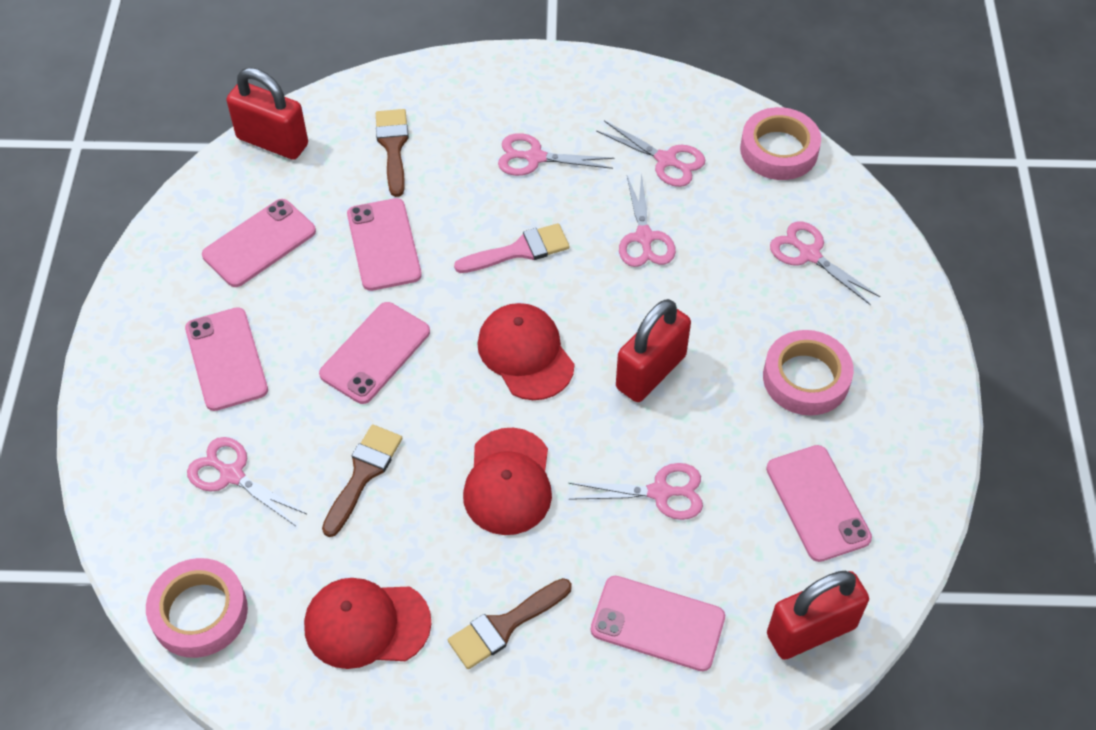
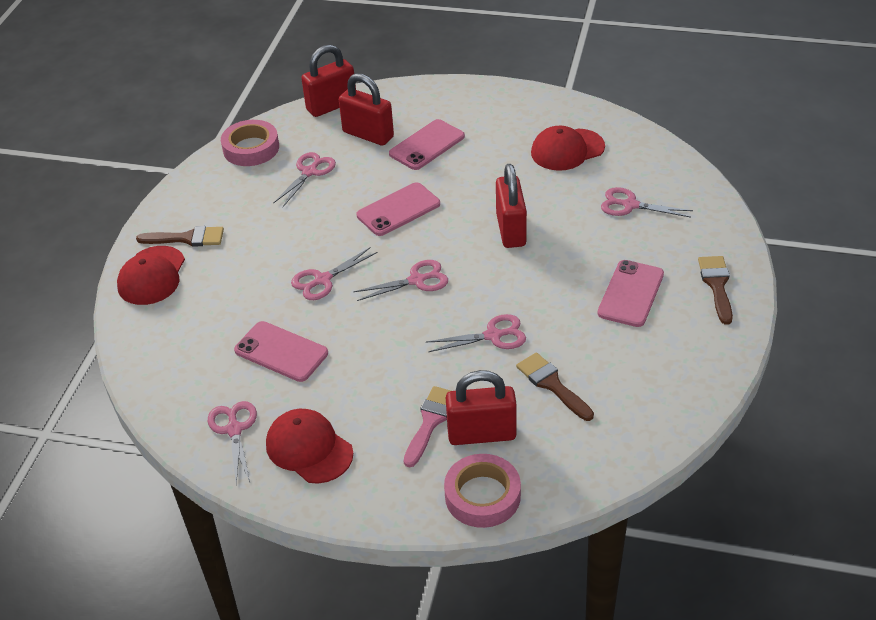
pink phone: [185,307,268,411] [202,199,316,287] [319,302,430,404] [347,198,422,291] [591,576,725,671] [766,445,872,562] = 6 -> [234,321,328,382] [356,182,440,236] [389,119,465,170] [598,260,664,327] = 4
pink tape: [146,558,248,658] [740,107,821,180] [763,330,854,416] = 3 -> [221,120,279,166] [444,454,521,528] = 2
red padlock: [227,68,308,160] [616,299,691,402] [767,570,869,660] = 3 -> [301,45,356,117] [339,73,394,146] [446,370,517,445] [496,164,527,248] = 4

